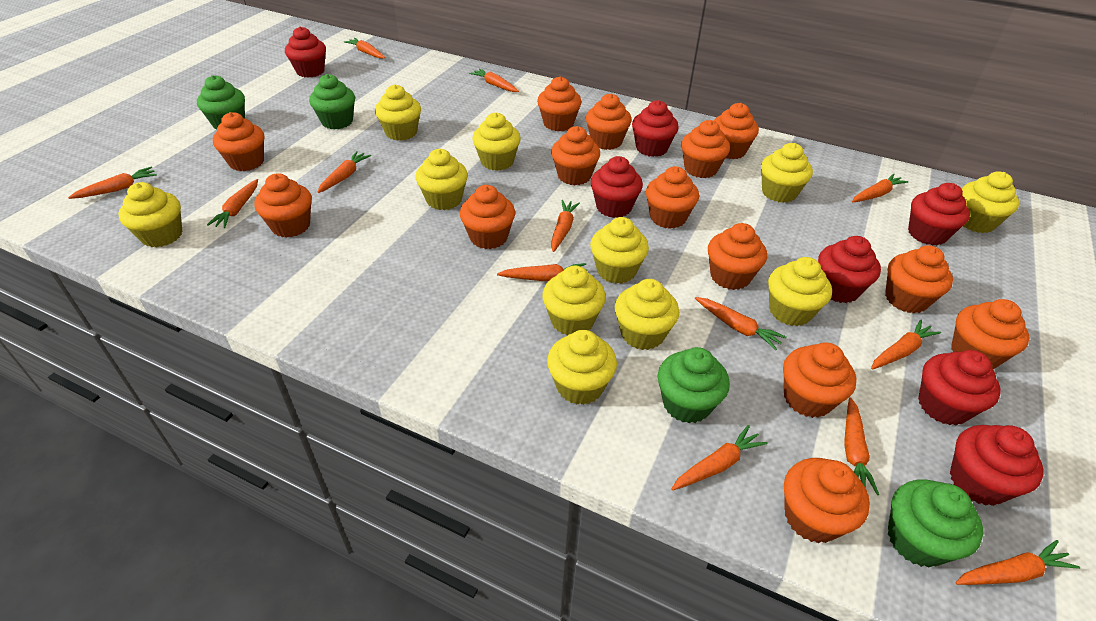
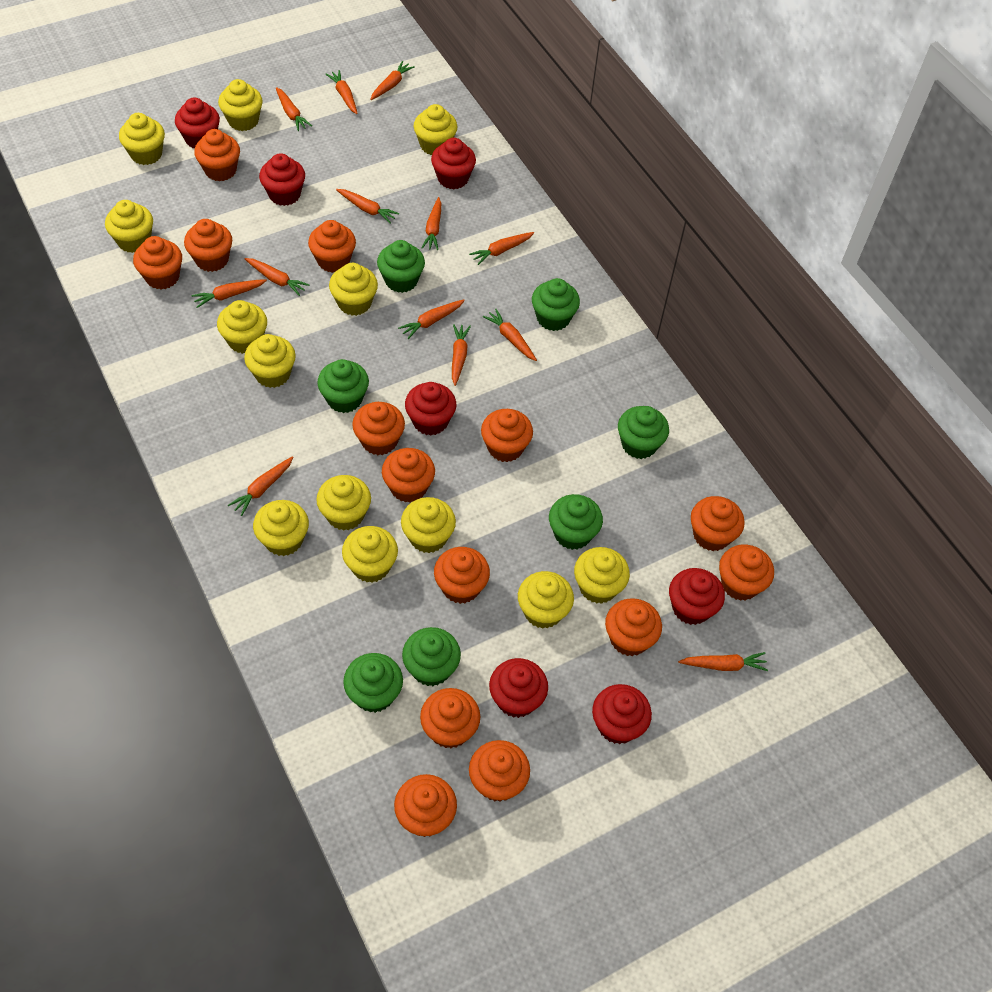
green cupcake: [197,75,245,130] [309,74,355,129] [658,347,730,423] [888,479,983,567] = 4 -> [317,359,369,413] [343,653,403,713] [377,240,425,293] [402,627,461,686] [532,278,580,331] [549,494,603,550] [618,406,669,459] = 7
yellow cupcake: [118,182,182,248] [375,84,421,141] [415,149,468,210] [472,112,521,171] [542,266,606,336] [547,330,617,405] [590,217,649,284] [615,279,679,350] [761,143,813,203] [768,257,832,326] [962,171,1019,233] = 11 -> [105,200,153,253] [119,113,165,165] [217,300,267,354] [218,79,263,131] [244,334,296,388] [253,500,309,556] [316,475,371,531] [329,263,378,316] [342,526,398,583] [401,497,456,553] [414,104,457,155] [518,571,574,629] [574,547,630,604] = 13

